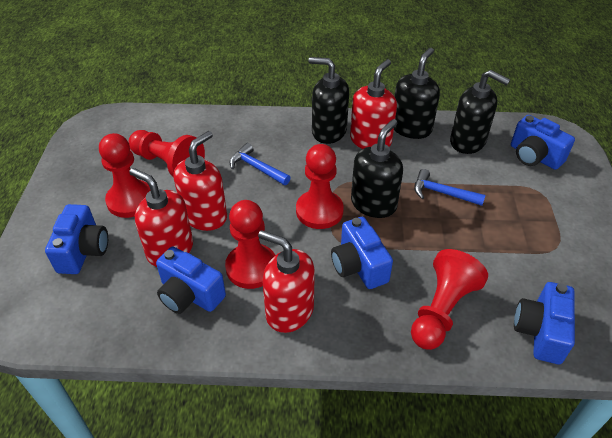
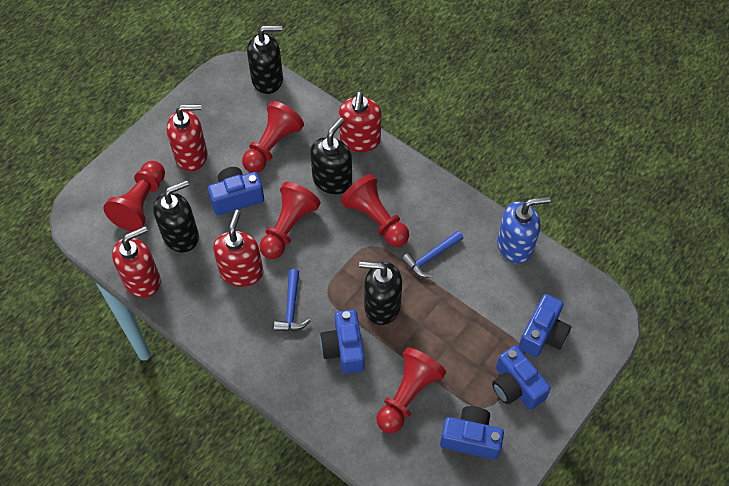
blue soap dispenser: none = 0 -> [497,197,550,264] = 1

